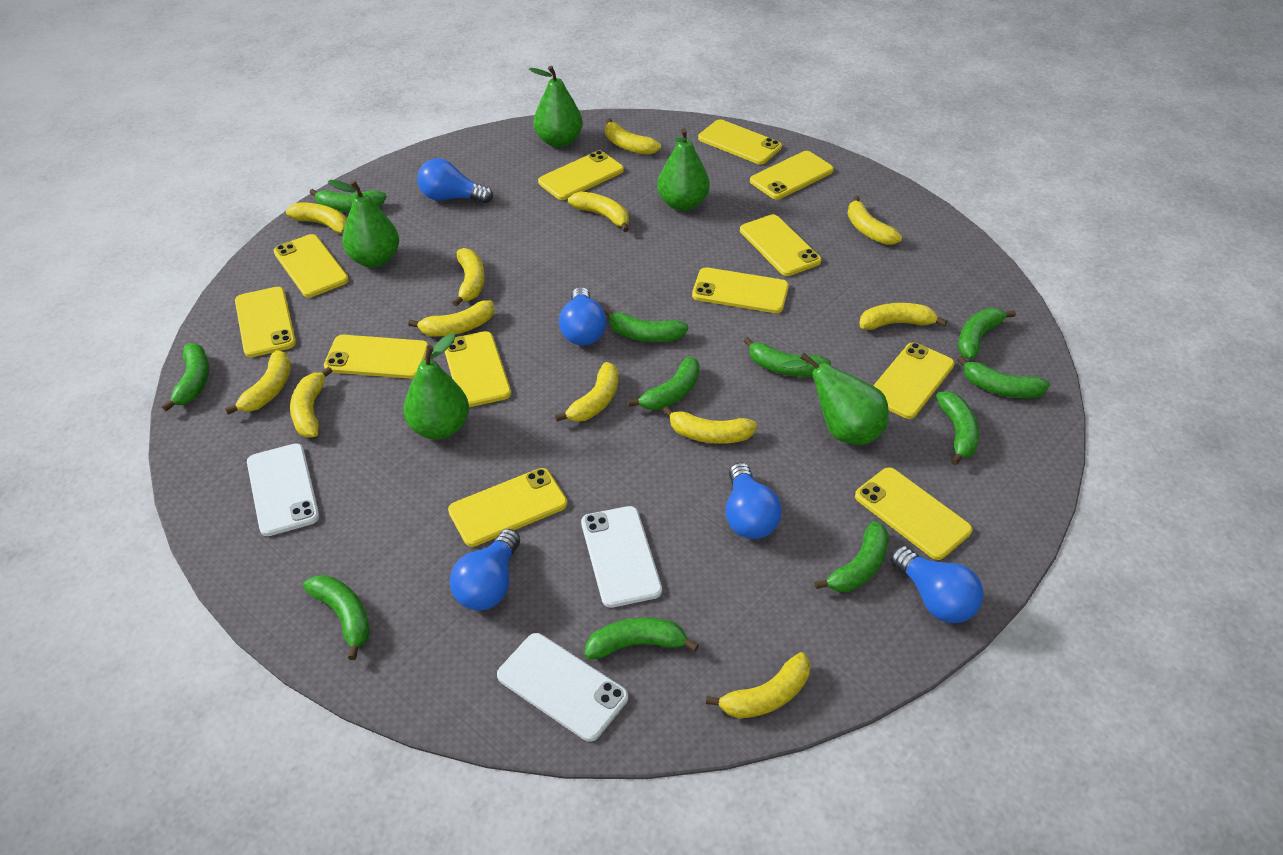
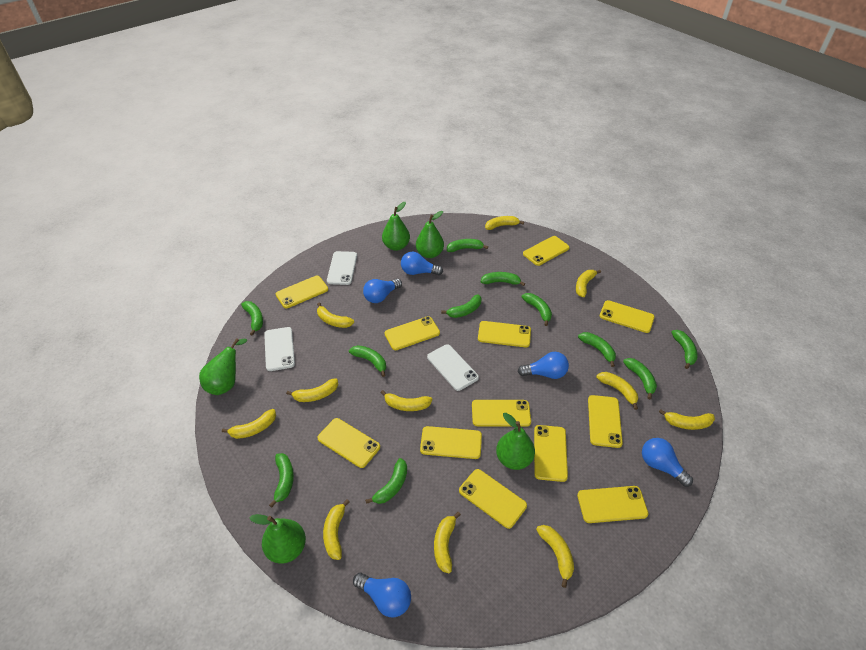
yellow banana: [225,350,291,415] [286,202,347,237] [290,367,332,437] [408,301,495,337] [452,248,485,306] [555,362,619,422] [568,192,629,232] [605,118,661,155] [662,406,757,444] [706,652,810,718] [847,196,902,245] [860,303,947,330] = 12 -> [222,409,276,439] [286,378,338,402] [317,303,354,328] [323,499,350,560] [381,390,432,411] [434,512,461,573] [485,216,524,230] [536,525,574,588] [576,270,601,297] [596,372,638,410] [659,409,715,430] = 11

